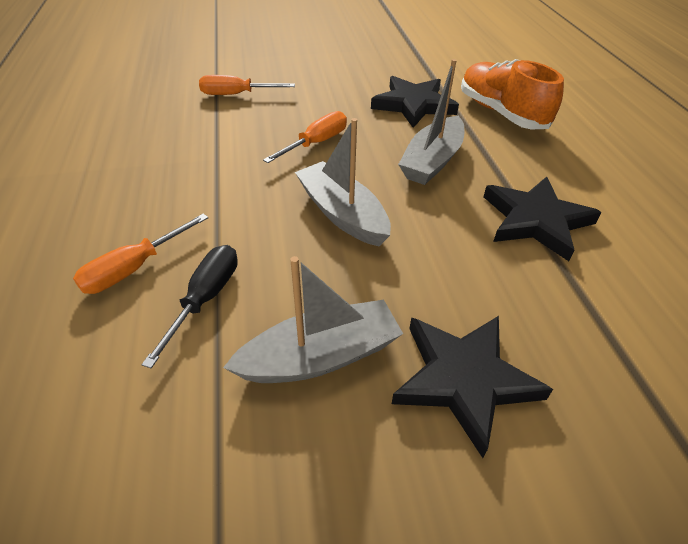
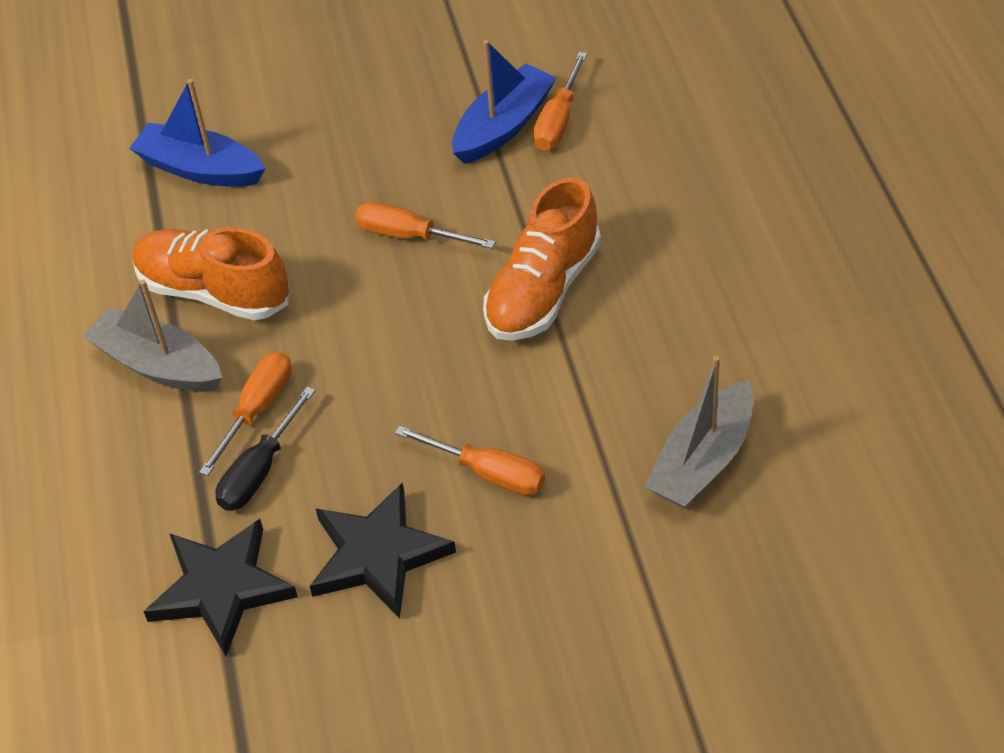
black star: [371,76,459,128] [392,316,553,458] [483,177,602,261] = 3 -> [143,519,298,656] [310,482,456,618] = 2
blue boat: none = 0 -> [129,79,266,187] [452,40,557,164] = 2
grey boat: [223,256,403,383] [295,118,391,246] [398,59,464,185] = 3 -> [83,280,222,392] [644,356,754,509] = 2
orange screwdriver: [73,214,208,294] [199,75,295,95] [263,111,347,163] = 3 -> [199,352,292,476] [355,202,495,249] [395,426,545,495] [533,52,588,150] = 4
orange shoe: [461,59,564,129] = 1 -> [133,227,289,320] [483,177,601,341] = 2

